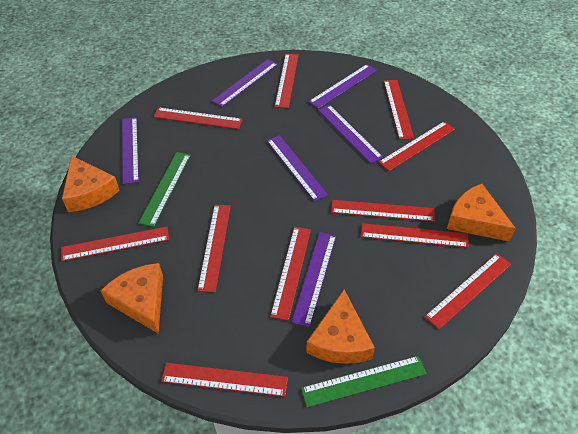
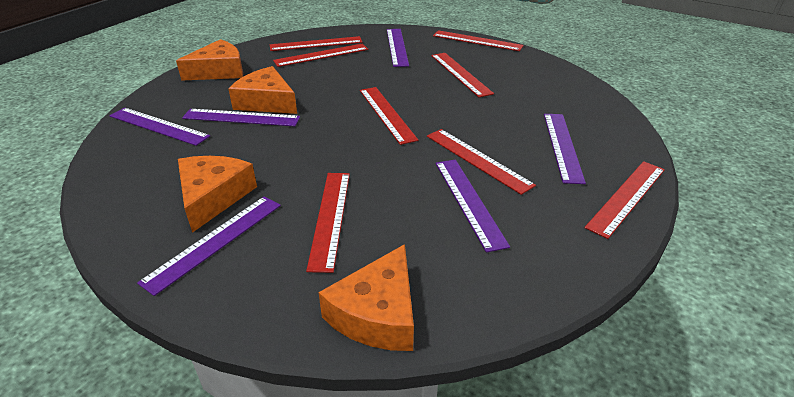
green ruler: [138,152,191,227] [301,356,427,407] = 2 -> none = 0
red ruler: [61,227,169,261] [153,107,243,129] [161,363,288,397] [197,205,231,292] [270,227,311,320] [275,54,299,108] [331,200,435,222] [361,223,469,248] [378,121,455,171] [384,80,414,140] [425,253,511,329] = 11 -> [270,36,363,51] [273,43,368,67] [306,173,350,273] [360,87,419,145] [427,129,536,195] [431,53,494,97] [433,30,524,51] [585,161,665,239] = 8

